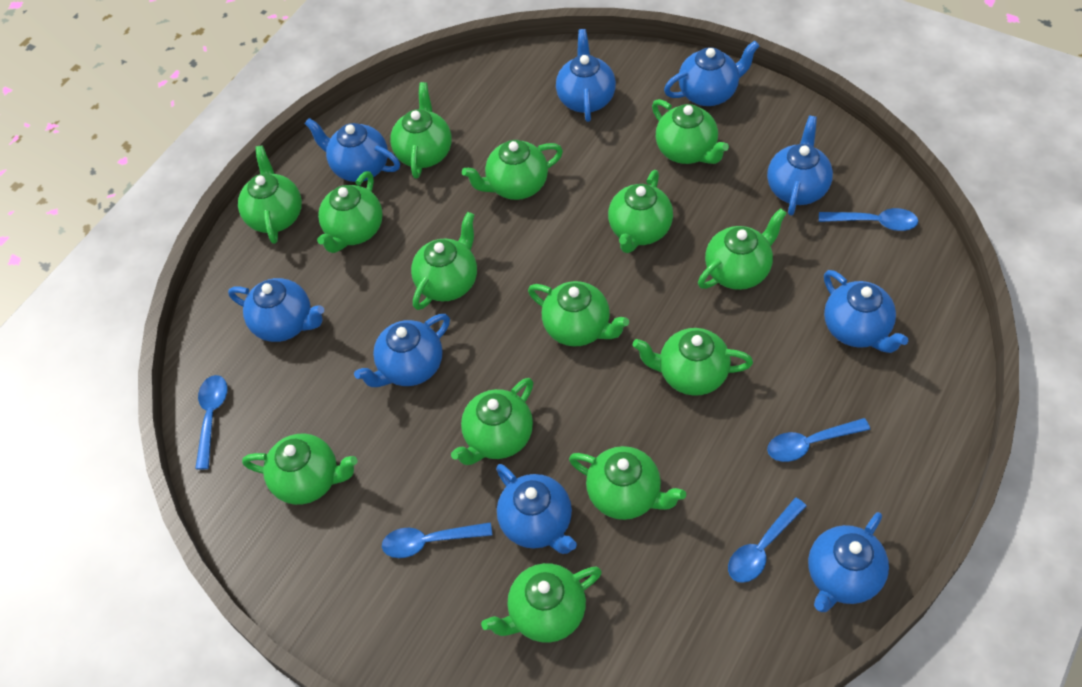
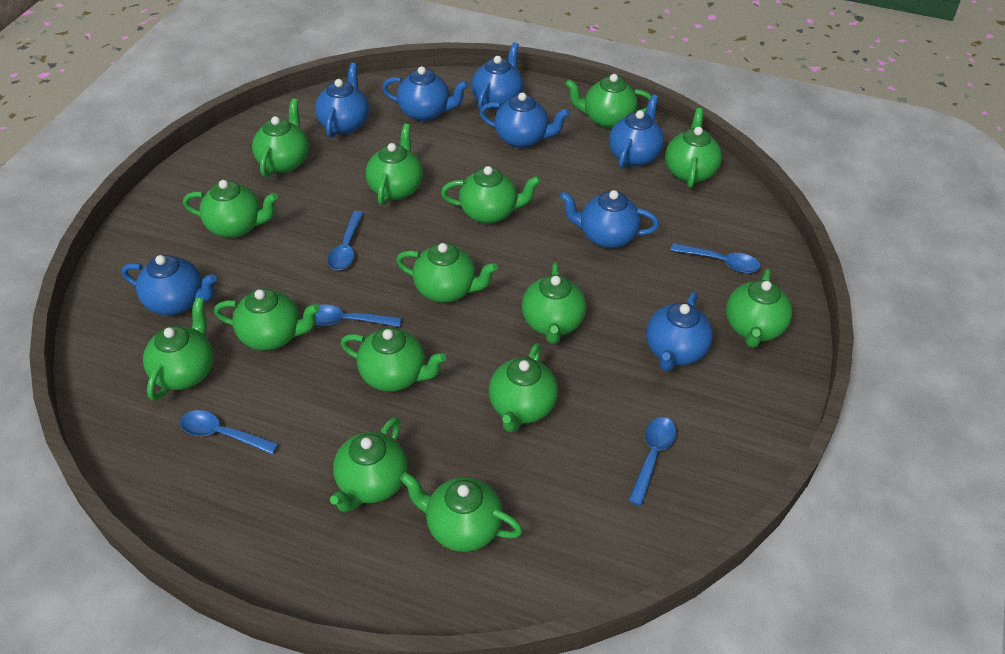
blue teapot: [228,278,324,342] [305,118,400,182] [354,314,450,387] [496,464,577,554] [556,29,616,122] [664,41,759,106] [767,116,833,216] [808,512,889,612] [824,270,908,353] = 9 -> [122,255,217,315] [315,63,369,138] [382,66,469,121] [471,42,524,110] [480,92,570,148] [560,190,659,248] [609,95,664,169] [646,292,713,371] = 8
green teapot: [238,145,302,244] [242,434,357,505] [317,171,383,253] [390,82,452,178] [411,212,477,310] [451,378,533,465] [462,140,563,200] [481,563,602,643] [528,281,629,346] [569,446,686,520] [608,170,673,253] [633,328,753,396] [652,99,729,164] [698,208,786,290] = 14 -> [143,297,214,401] [183,180,278,238] [214,288,320,351] [252,98,309,177] [330,417,408,512] [341,327,446,392] [366,124,423,205] [396,243,498,303] [400,472,523,552] [441,166,541,224] [489,343,558,432] [522,262,586,344] [565,74,651,129] [665,108,722,188] [726,269,792,348] = 15

